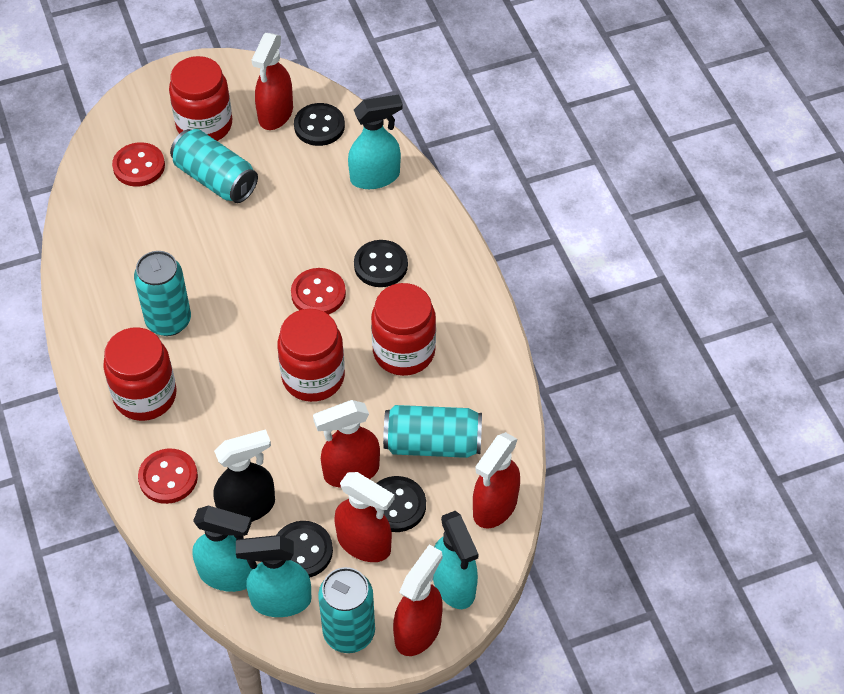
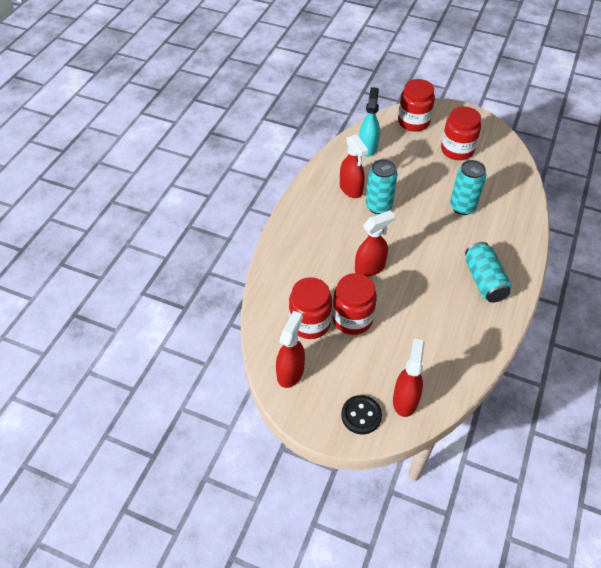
black button: [277,521,333,577] [294,103,345,146] [354,240,408,287] [376,476,426,532] = 4 -> [341,395,382,434] = 1
black spray bottle: [213,429,275,522] = 1 -> none = 0
red button: [112,142,165,187] [138,448,198,504] [291,268,346,315] = 3 -> none = 0
red spray bottle: [252,33,293,130] [313,400,380,487] [334,472,395,562] [393,544,443,656] [473,432,520,529] = 5 -> [276,311,305,388] [340,134,368,198] [355,210,395,277] [393,339,425,417] = 4
turquoise can: [134,251,191,336] [170,129,258,203] [318,567,375,653] [383,405,482,458] = 4 -> [366,159,397,214] [450,160,486,215] [465,242,511,302] = 3
turquoise spray bottle: [192,505,252,592] [236,535,312,617] [348,94,403,189] [433,511,479,609] = 4 -> [359,87,380,156] = 1

